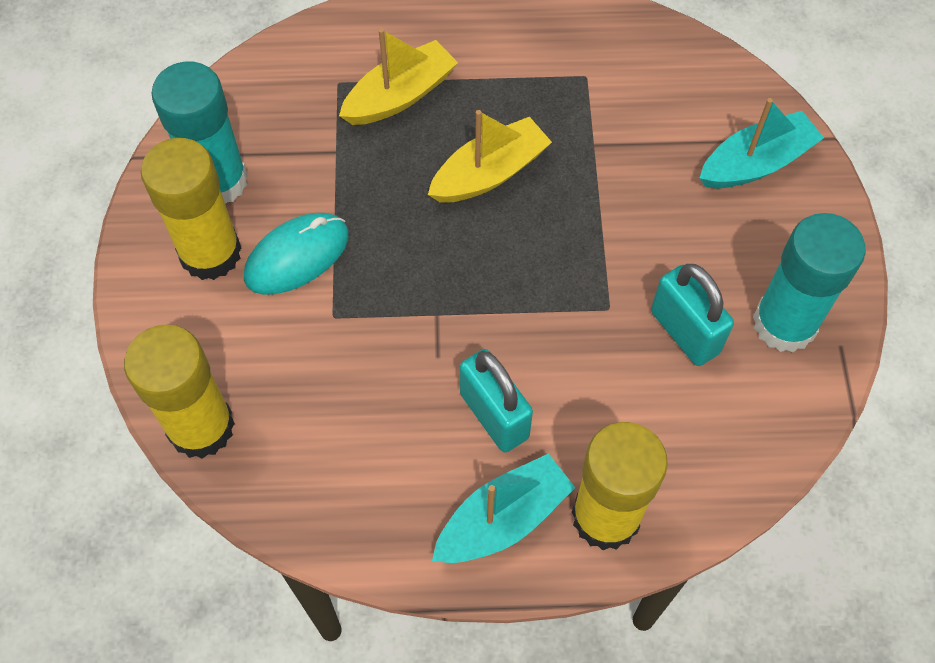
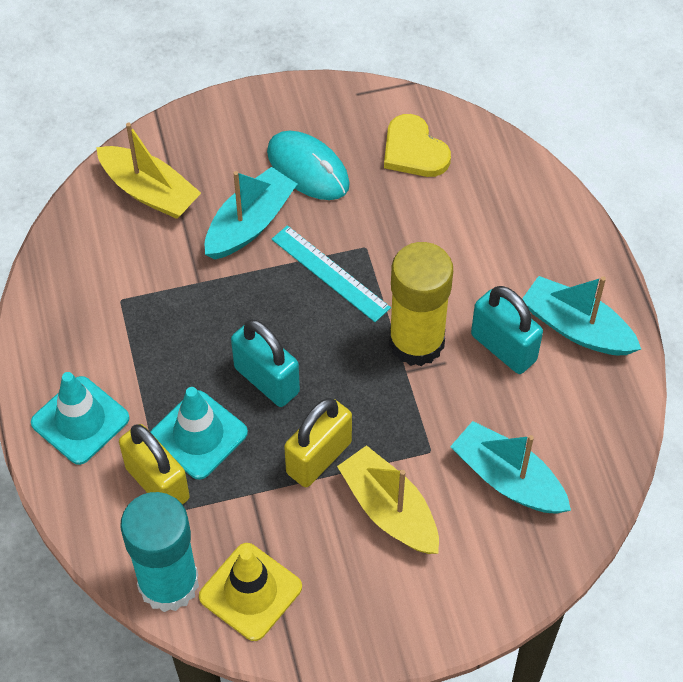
turquoise boat: [432,453,575,563] [700,98,824,188] = 2 -> [205,167,297,259] [450,421,571,514] [522,276,641,355] = 3
turquoise glue stick: [151,61,248,204] [753,213,866,352] = 2 -> [120,492,199,612] = 1
turquoise ruler: none = 0 -> [271,225,391,322] = 1
turquoise traffic cone: none = 0 -> [31,372,129,465] [151,387,248,480] = 2
yellow glue stick: [124,324,235,459] [141,138,241,280] [572,422,668,550] = 3 -> [389,242,453,366] = 1
yellow heart: none = 0 -> [384,114,451,177] = 1
yellow padlock: none = 0 -> [119,424,190,505] [284,398,352,487] = 2
yellow traffic cone: none = 0 -> [199,543,302,641] = 1

